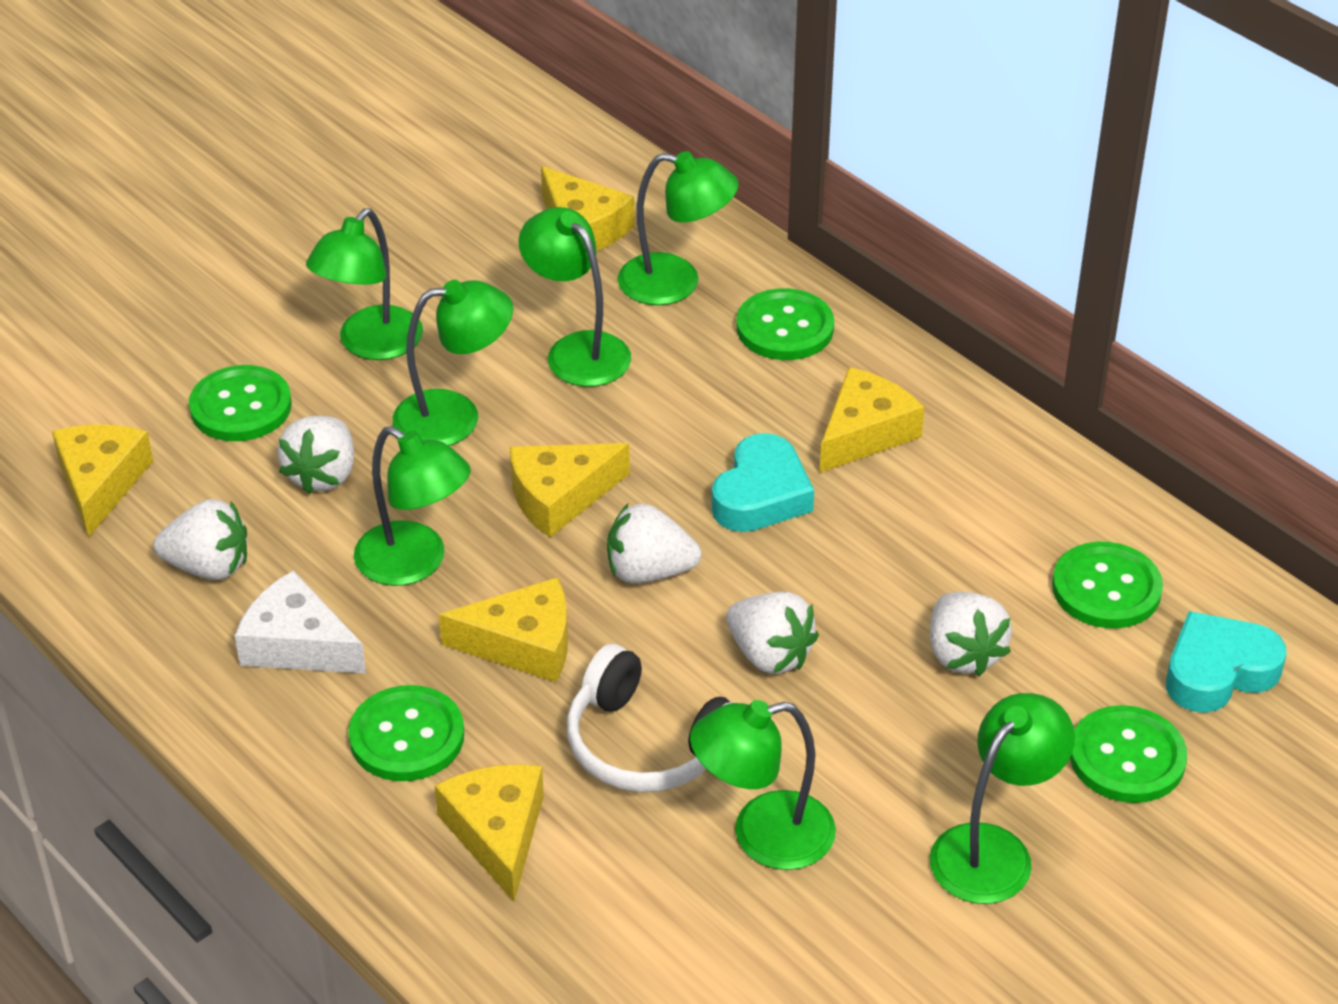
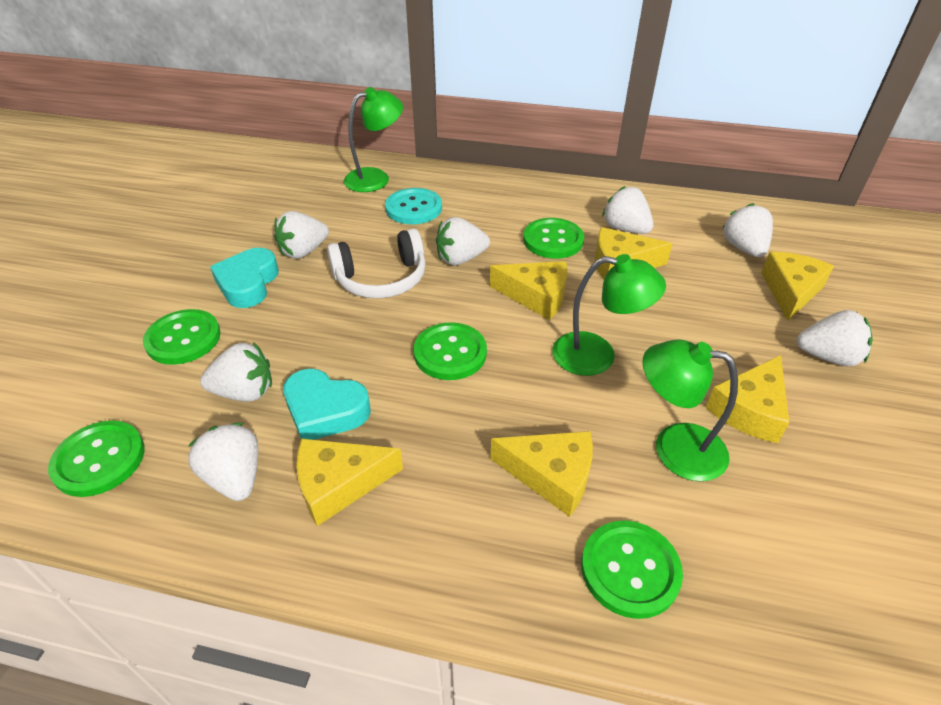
green lamp: [306,209,423,360] [354,426,471,586] [393,280,513,446] [519,207,631,387] [618,151,739,305] [690,700,836,870] [930,693,1075,904] = 7 -> [344,87,403,192] [552,254,666,376] [643,339,738,481] = 3
turquoise button: none = 0 -> [385,188,442,224] = 1
white cheese: [235,570,366,674] = 1 -> none = 0
white strawberry: [153,499,247,580] [277,416,354,494] [607,504,701,584] [726,591,819,674] [930,592,1012,676] = 5 -> [188,423,258,501] [200,343,272,402] [274,211,329,259] [436,217,490,265] [602,186,654,234] [722,203,773,257] [797,310,873,366] = 7

